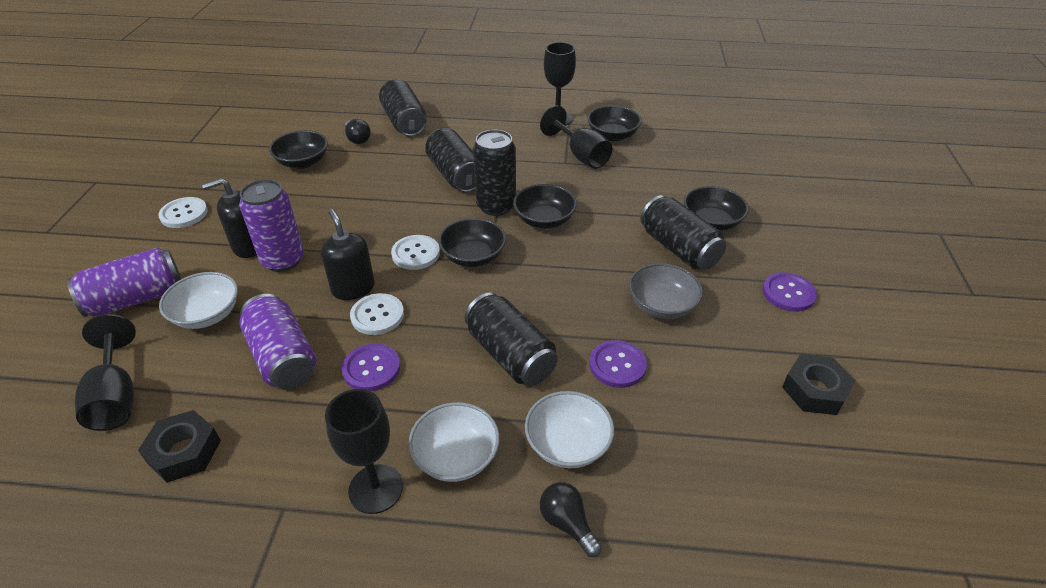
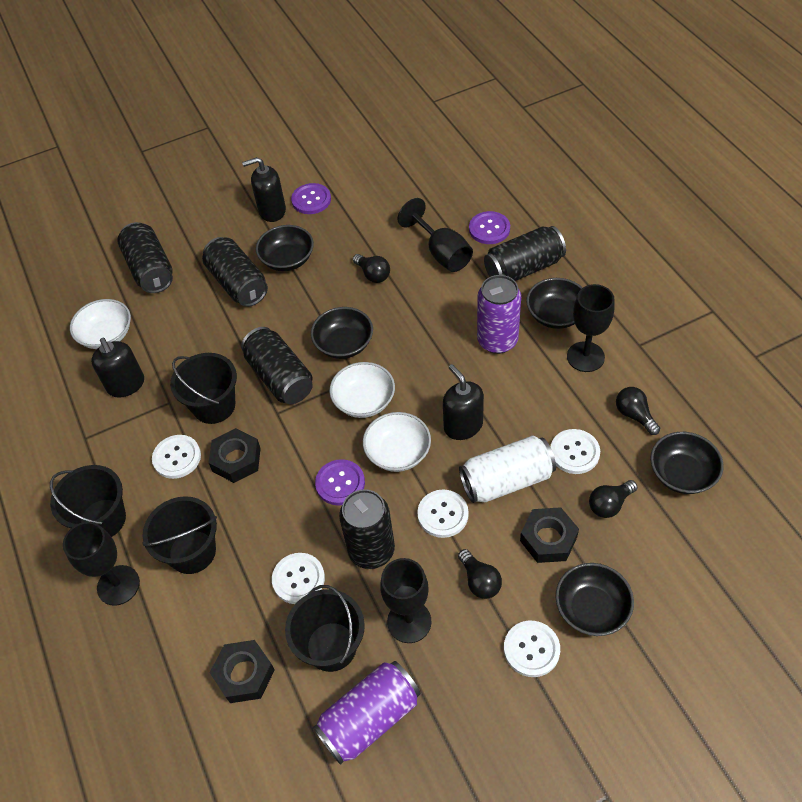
black bucket: none = 0 -> [50,465,126,537] [142,496,217,574] [170,353,237,424] [285,585,365,672] = 4
black light bulb: [345,119,371,144] [540,482,602,557] = 2 -> [353,254,390,283] [458,549,502,599] [589,480,638,518] [616,387,660,435] = 4
black nut: [138,410,221,483] [782,354,855,415] = 2 -> [208,428,261,483] [210,640,275,703] [520,507,579,563] = 3
black soap dispenser: [202,178,257,258] [321,209,375,300] = 2 -> [91,338,144,398] [242,157,286,222] [443,364,484,440] = 3
grey bowl: [629,263,703,319] = 1 -> none = 0
purple can: [67,248,181,317] [239,179,304,272] [239,294,316,390] = 3 -> [313,661,420,765] [477,275,521,354] = 2
white button: [158,197,208,228] [350,293,404,335] [391,235,440,270] = 3 -> [152,435,201,479] [272,553,325,604] [417,490,469,538] [504,621,560,677] [551,429,600,474] = 5
white can: none = 0 -> [459,435,556,503] = 1

